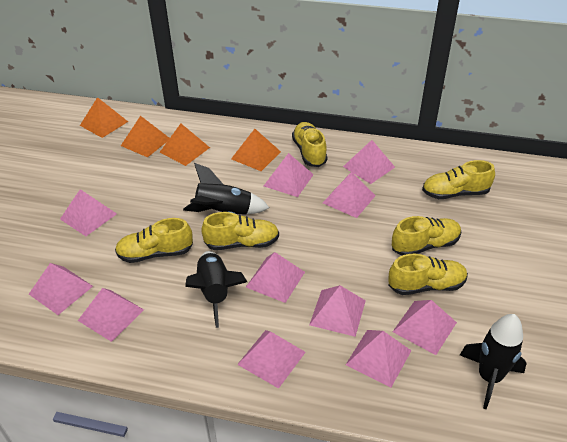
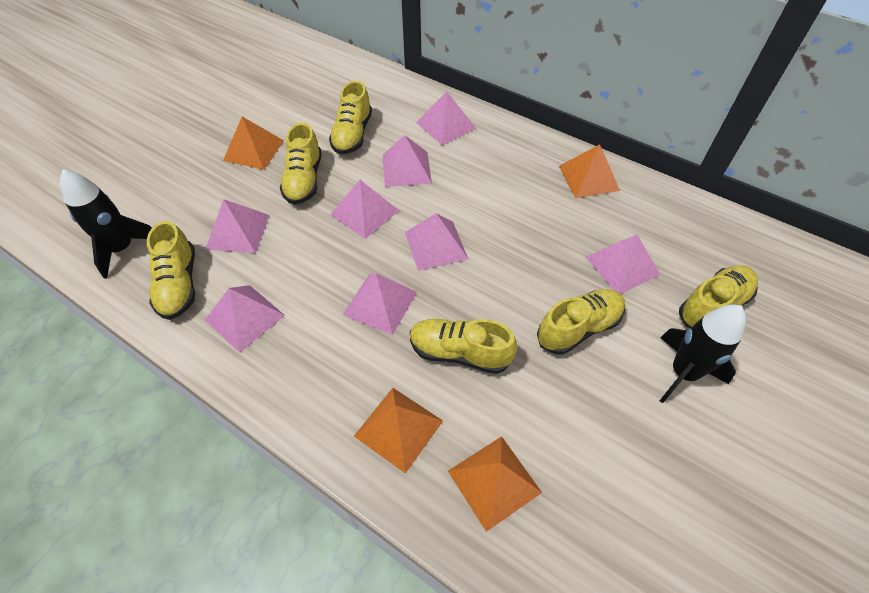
black rocket: [183,163,269,215] [185,251,247,328] [460,314,527,409] = 3 -> [60,169,152,279] [660,305,746,403] = 2
pink pyramid: [29,263,93,315] [60,189,117,236] [78,288,144,342] [237,330,306,389] [246,252,305,303] [264,153,314,197] [309,285,366,337] [323,172,376,218] [343,140,395,184] [346,330,412,388] [393,300,457,355] = 11 -> [205,285,285,353] [206,199,270,253] [330,180,399,239] [343,273,417,335] [383,135,432,187] [405,213,468,271] [416,91,476,145] [585,234,660,294] = 8

